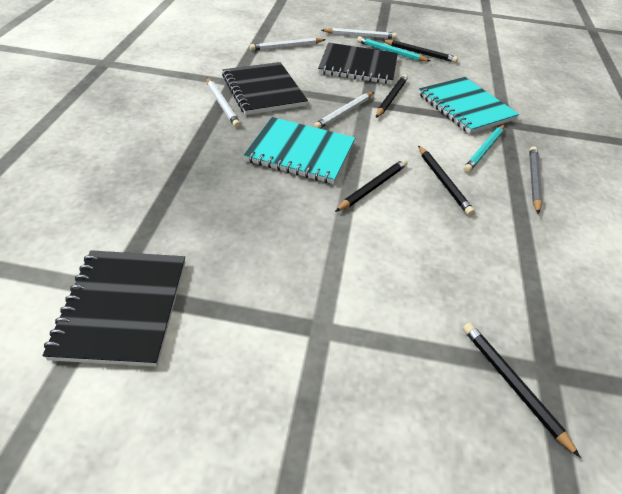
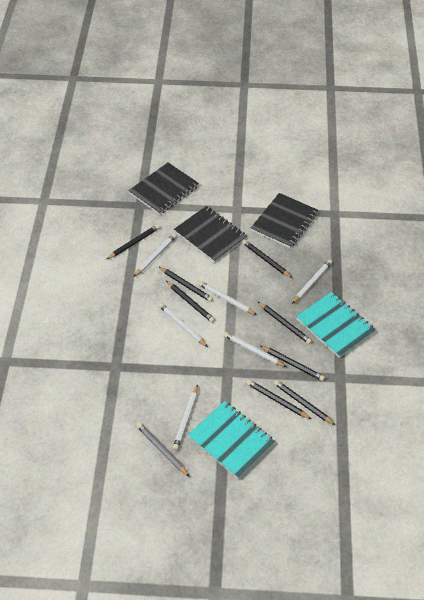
black pencil: [335,159,407,212] [376,75,408,118] [382,40,458,63] [418,146,475,216] [463,323,581,458] = 5 -> [106,224,160,259] [159,267,213,302] [166,281,215,323] [242,240,292,278] [246,379,311,419] [258,302,312,344] [260,346,325,381] [274,380,335,425] = 8
turquoise pencil: [357,37,430,61] [463,125,504,173] = 2 -> none = 0
white pencil: [206,78,241,128] [250,38,326,51] [313,92,374,129] [322,28,397,39] = 4 -> [134,234,176,277] [159,303,208,347] [173,385,198,450] [198,281,257,315] [223,332,287,367] [292,260,332,304] = 6

